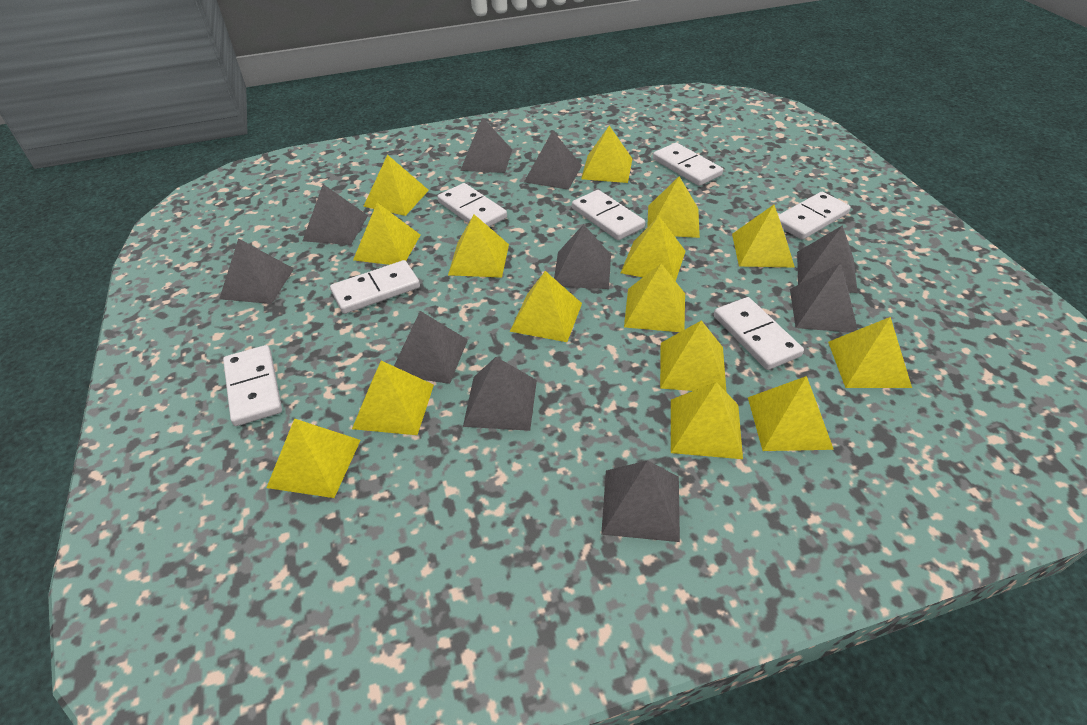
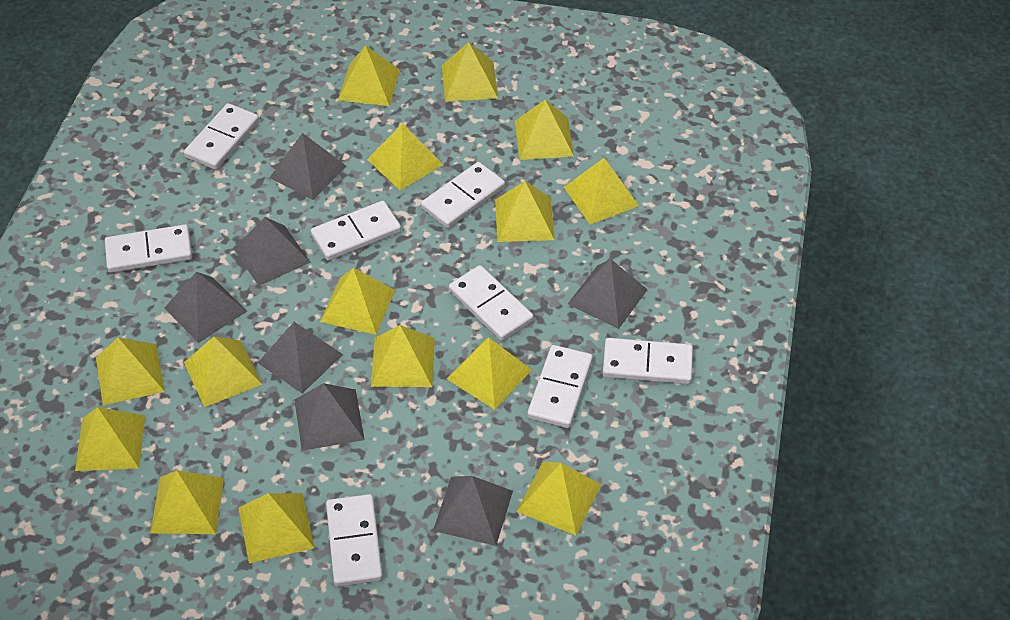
grey pyramid: [219,238,294,304] [303,184,368,245] [394,311,468,384] [460,118,512,173] [463,357,537,431] [524,131,582,190] [554,224,611,289] [601,460,680,542] [790,264,858,333] [797,225,858,293] = 10 -> [165,272,247,343] [233,217,311,286] [258,322,343,393] [269,133,346,200] [294,383,365,451] [433,476,513,546] [568,259,647,329] = 7
white domino: [223,345,282,426] [330,260,420,314] [437,183,507,227] [572,190,645,240] [653,143,723,186] [714,297,804,370] [778,192,851,240] = 7 -> [105,224,192,273] [184,103,259,170] [311,201,401,261] [326,494,383,587] [421,162,505,228] [449,265,534,341] [527,345,593,428] [602,338,693,384] = 8

